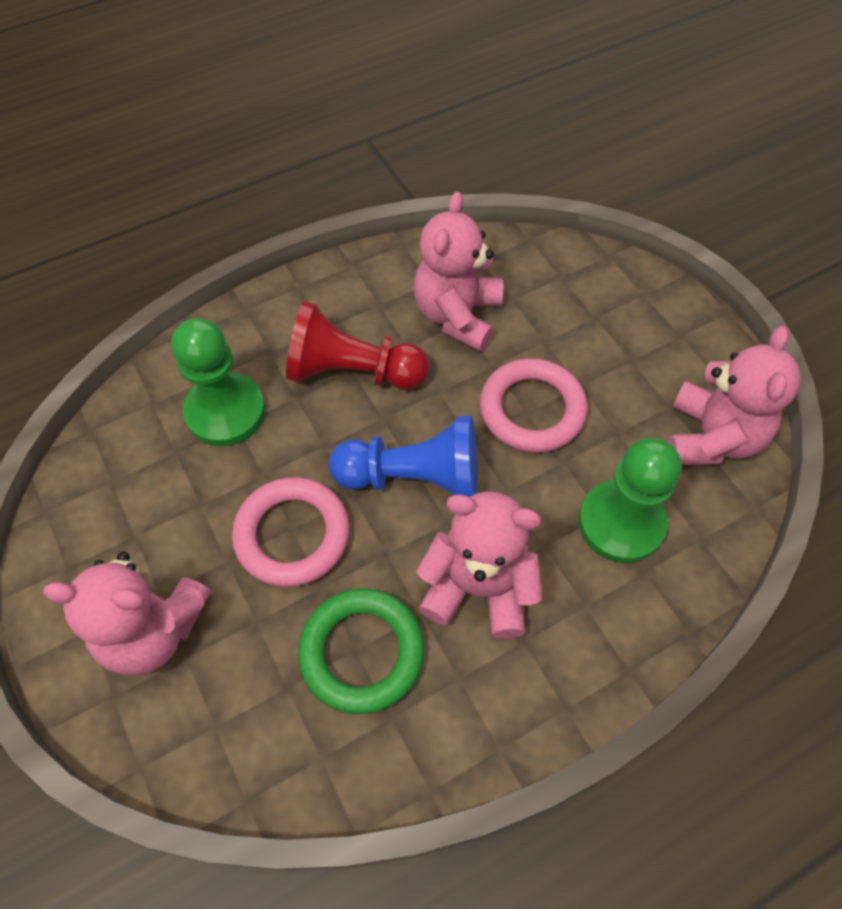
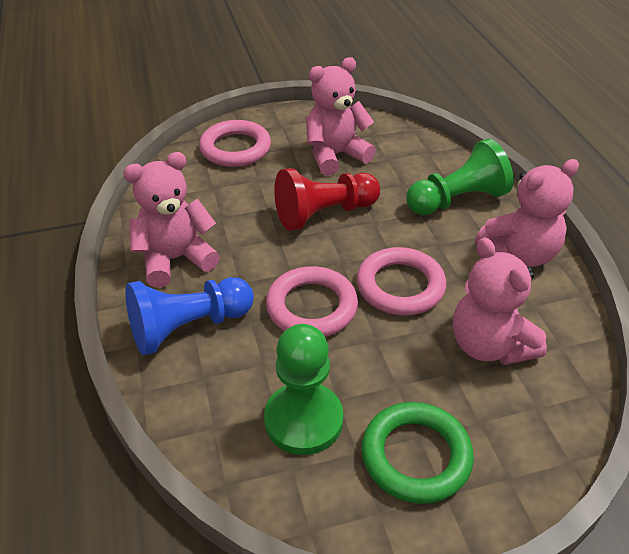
pink ring: [232,477,350,587] [480,358,588,453] = 2 -> [199,120,271,167] [266,266,358,337] [356,247,446,316] = 3

